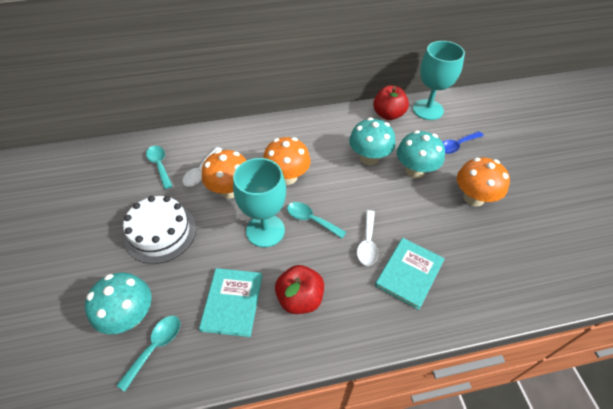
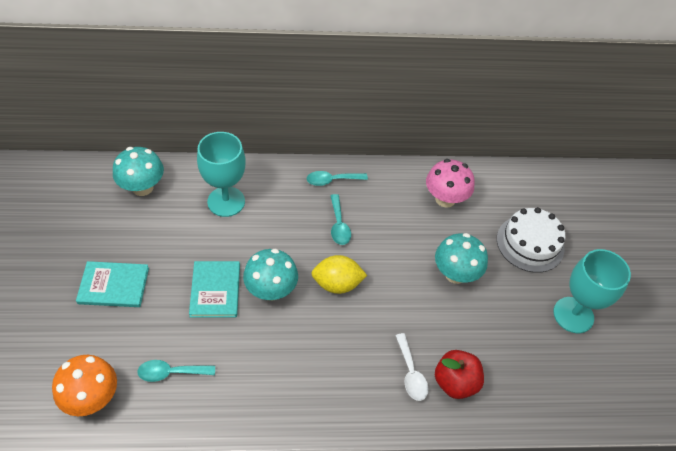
blue spoon: [442,131,484,154] = 1 -> none = 0
orange mushroom: [202,150,247,199] [263,137,311,185] [457,157,510,206] = 3 -> [52,355,117,416] = 1
pink mushroom: none = 0 -> [426,159,475,208] = 1
red apple: [275,265,324,314] [373,86,409,120] = 2 -> [435,350,484,399] = 1
white spoon: [183,147,222,187] [357,210,378,266] = 2 -> [395,333,428,401] = 1
yellow lemon: none = 0 -> [311,255,367,294] = 1

